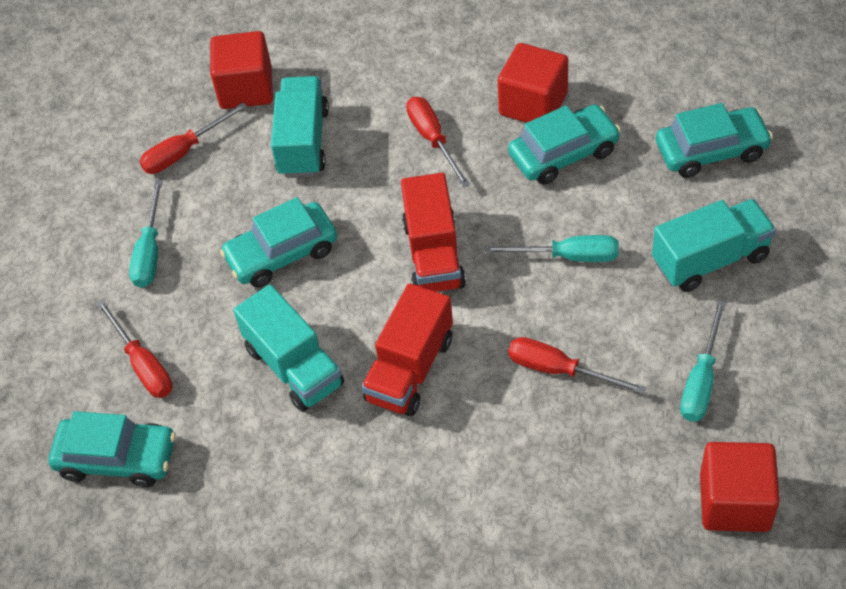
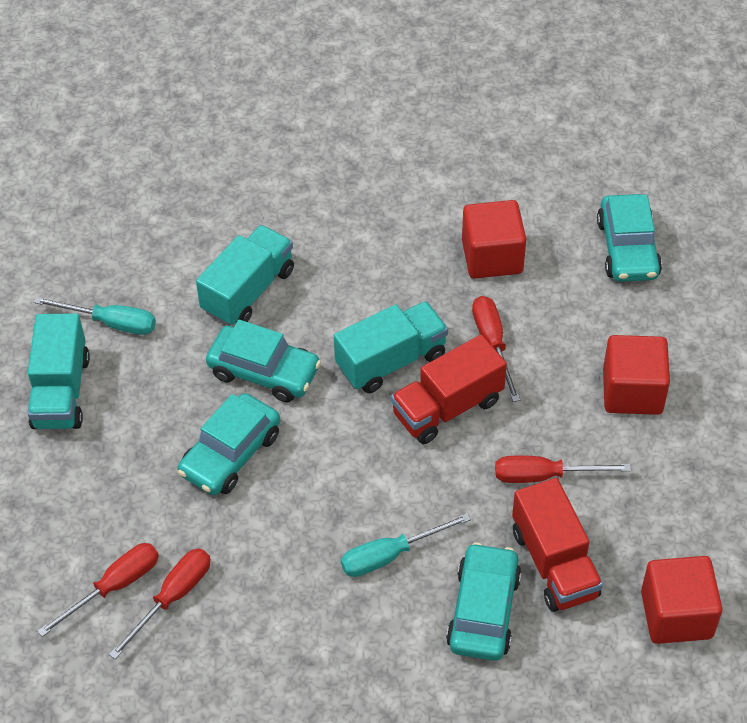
turquoise screwdriver: [129,180,163,288] [484,235,619,262] [680,300,726,422] = 3 -> [34,297,156,335] [341,513,471,577] = 2

